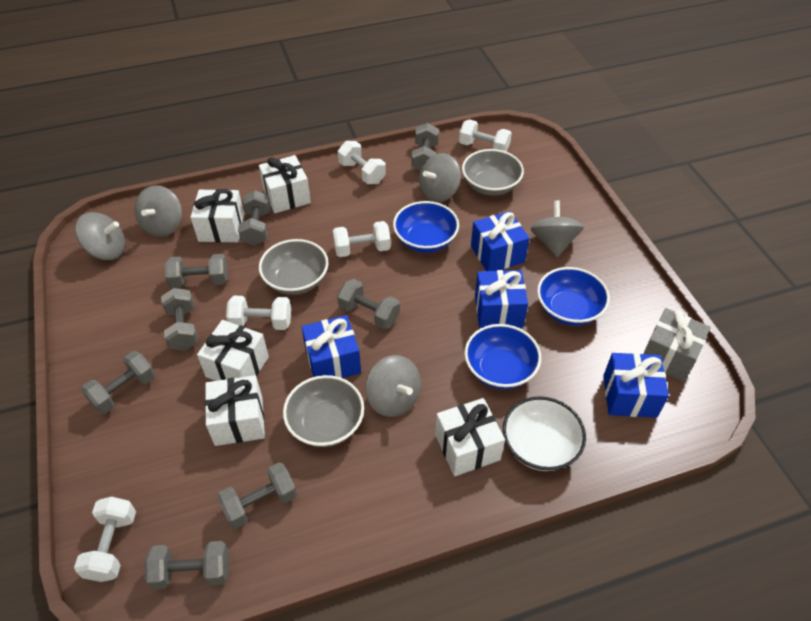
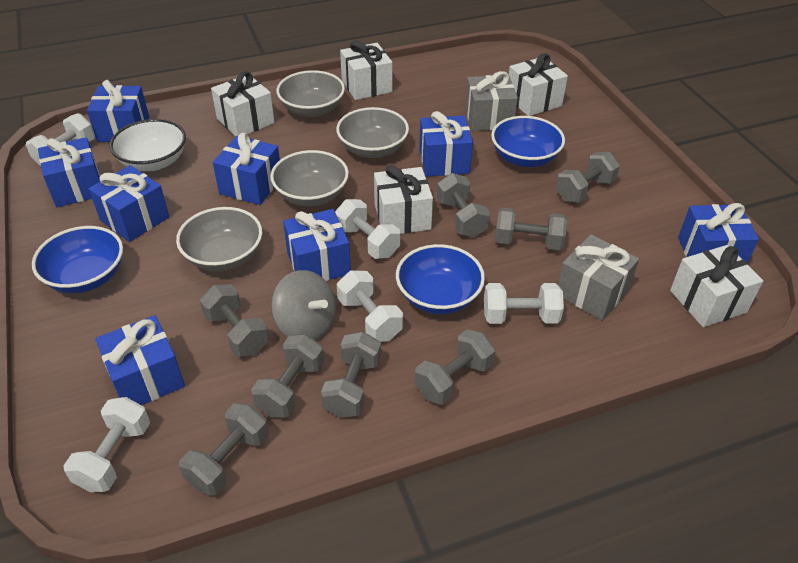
blue gift: [301,315,361,378] [471,211,530,271] [475,270,528,329] [603,353,669,418] = 4 -> [38,137,100,207] [87,80,149,142] [89,165,169,242] [95,315,185,405] [213,133,280,205] [283,209,351,281] [419,111,473,176] [678,203,759,263] = 8
grey bowl: [259,239,328,295] [283,375,364,447] [462,149,524,196] = 3 -> [176,207,262,271] [270,150,349,207] [276,70,345,117] [336,107,409,158] = 4
grey gift: [643,308,711,382] = 1 -> [465,71,518,131] [558,234,639,320] = 2
grey spinning top: [75,212,125,260] [134,185,182,237] [366,355,421,417] [419,153,461,202] [530,200,584,258] = 5 -> [271,270,336,341] = 1

